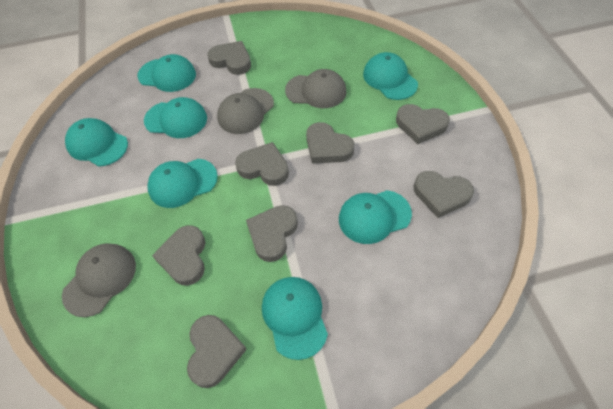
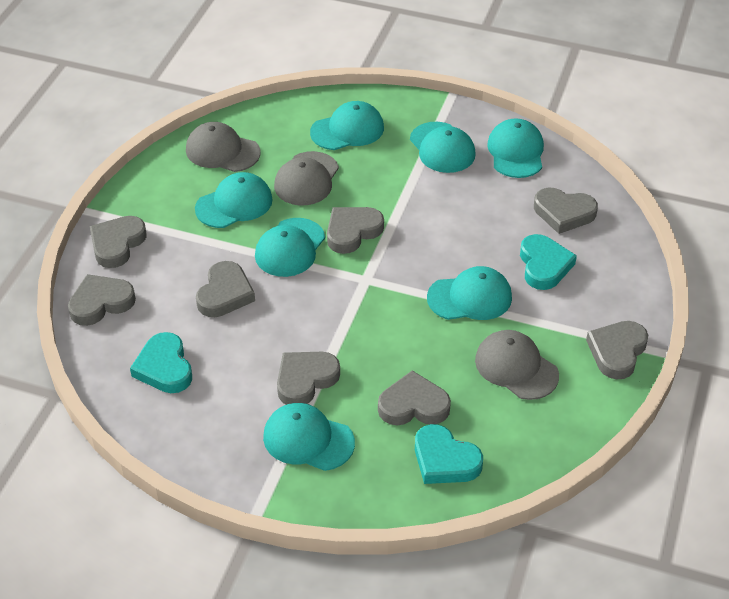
turquoise heart: none = 0 -> [130,332,192,393] [415,424,483,484] [520,234,577,290] = 3

